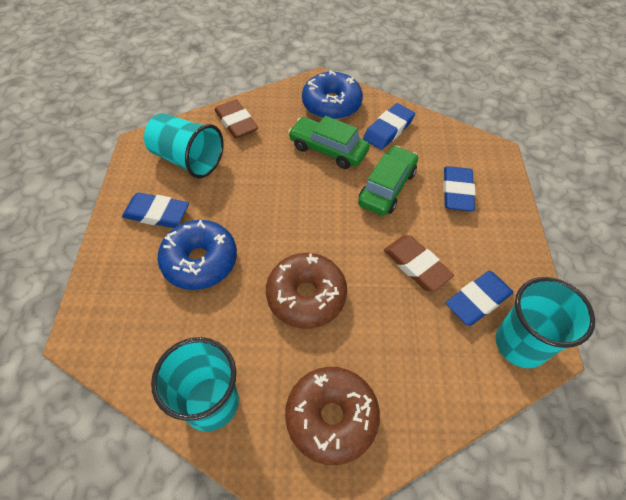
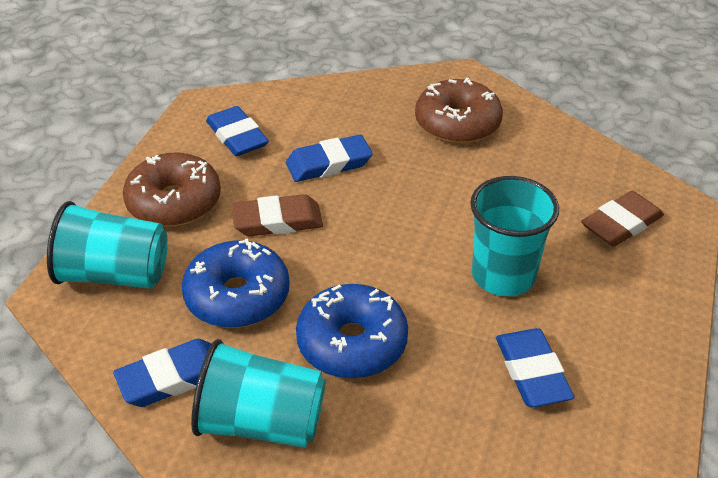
green car: [288,116,370,169] [358,145,418,216] = 2 -> none = 0

